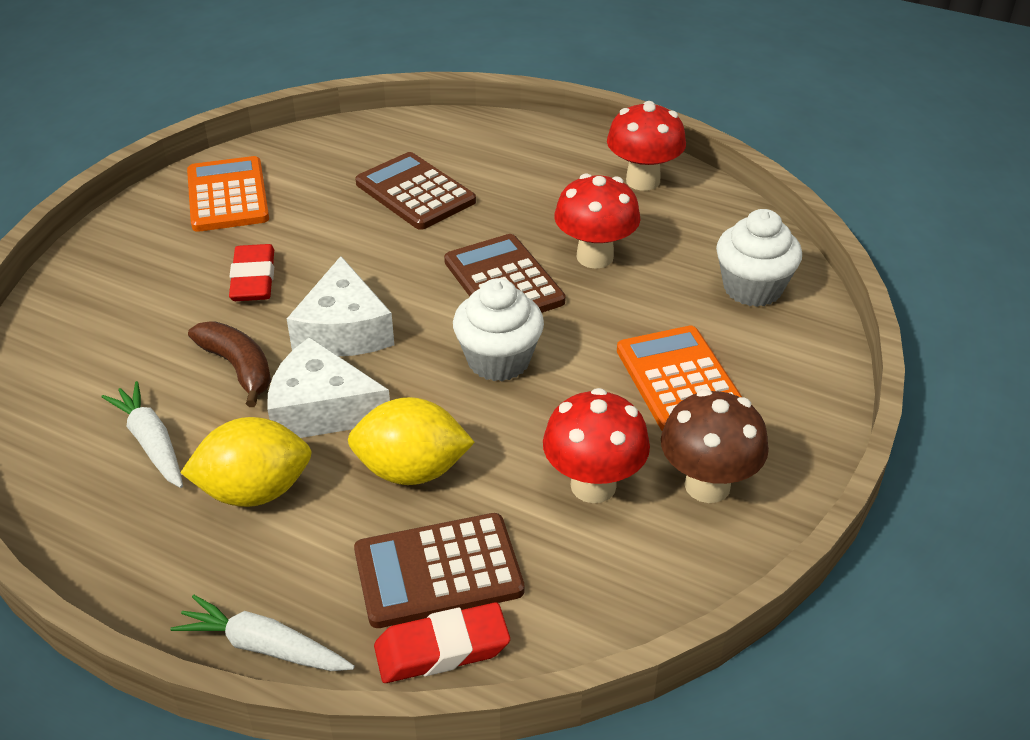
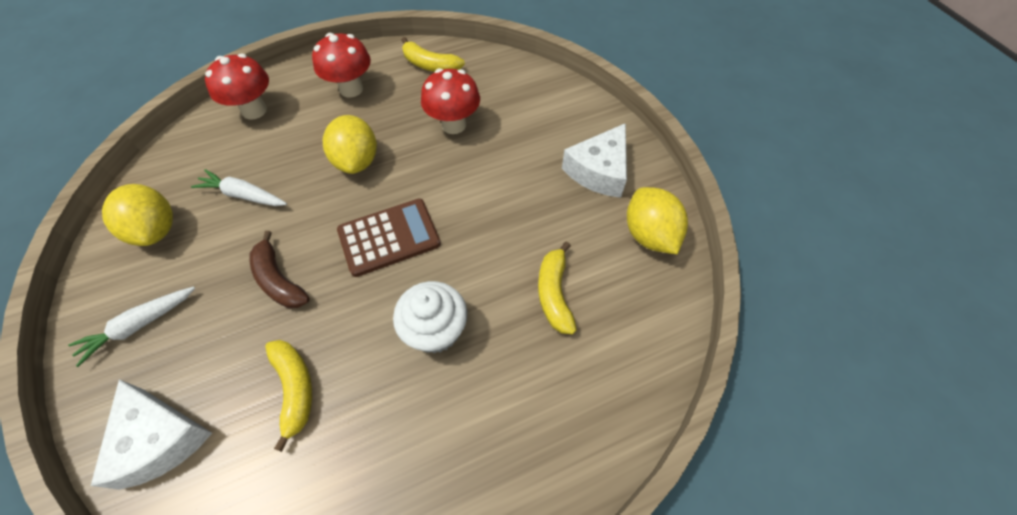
brown calculator: [354,513,524,628] [355,152,476,230] [444,234,566,313] = 3 -> [337,199,441,277] = 1
brown mushroom: [661,389,769,503] = 1 -> none = 0
orange calculator: [187,156,269,232] [617,326,742,430] = 2 -> none = 0
red eraser: [229,244,274,301] [374,602,510,683] = 2 -> none = 0
white cupcake: [453,278,544,381] [716,209,802,307] = 2 -> [393,281,467,354] = 1
yellow banana: none = 0 -> [265,340,312,452] [402,37,465,72] [538,241,577,334] = 3
yellow lemon: [180,417,312,507] [348,397,475,485] = 2 -> [102,184,173,246] [323,115,377,174] [627,187,688,254] = 3

